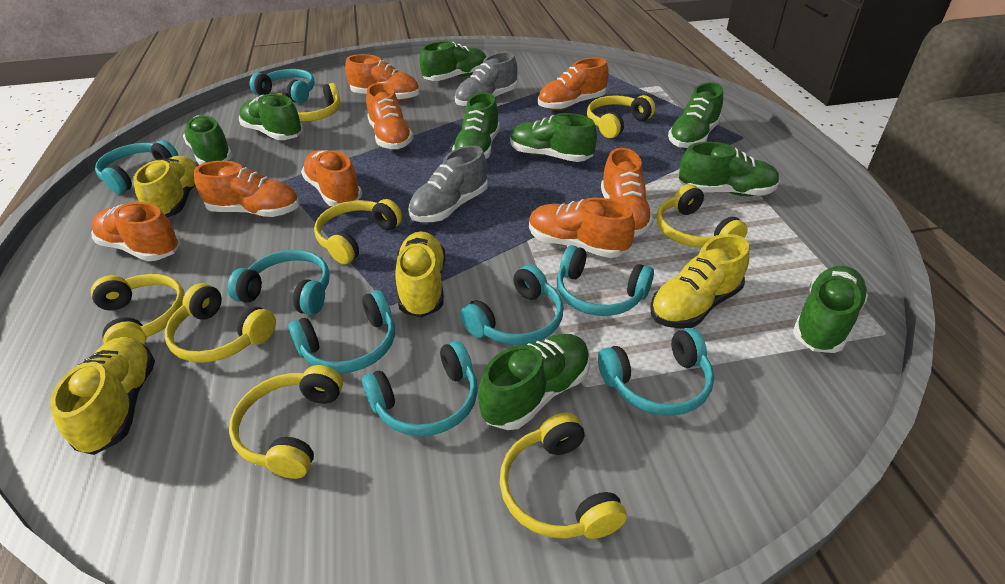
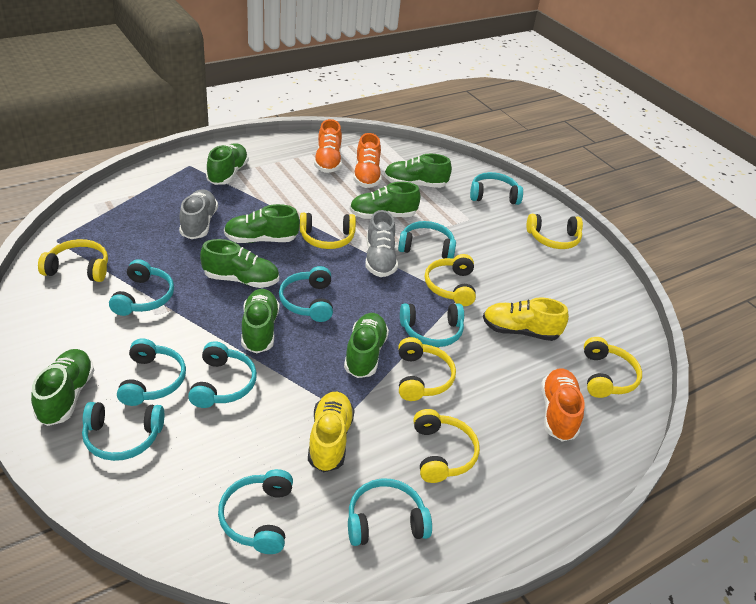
green shoe: [183,115,233,165] [239,94,303,140] [419,41,486,81] [452,92,500,159] [478,333,590,430] [510,113,597,162] [668,82,723,149] [679,142,780,196] [793,266,868,353] = 9 -> [31,349,95,426] [200,239,279,288] [206,143,249,185] [224,204,300,243] [241,289,279,353] [344,313,389,378] [350,182,420,219] [384,154,452,188] = 8
orange shoe: [91,202,181,262] [194,161,299,217] [301,150,362,206] [345,54,419,101] [366,83,413,149] [529,197,635,258] [538,58,608,110] [601,148,654,236] = 8 -> [314,119,342,173] [353,133,382,188] [541,369,585,442] = 3
turquoise headphones: [95,140,179,194] [228,250,330,315] [250,69,315,103] [288,290,395,373] [362,341,478,436] [460,264,563,345] [557,245,654,316] [598,328,714,416] = 8 -> [82,402,164,461] [109,259,174,316] [117,338,186,406] [188,341,257,408] [218,469,293,554] [279,266,333,322] [348,478,432,546] [398,221,456,259] [400,303,464,347] [470,172,523,205] = 10
yellow headphones: [91,274,185,345] [165,283,276,363] [229,365,343,479] [277,83,340,121] [314,199,402,264] [500,413,627,539] [587,95,655,138] [657,184,748,248] = 8 -> [38,239,108,282] [300,212,356,249] [399,337,456,401] [413,409,480,483] [425,254,476,306] [526,214,583,249] [584,337,642,398] = 7
yellow shoe: [50,337,155,455] [133,156,197,217] [395,232,445,318] [650,234,749,329] = 4 -> [308,392,355,472] [483,297,569,341] = 2

